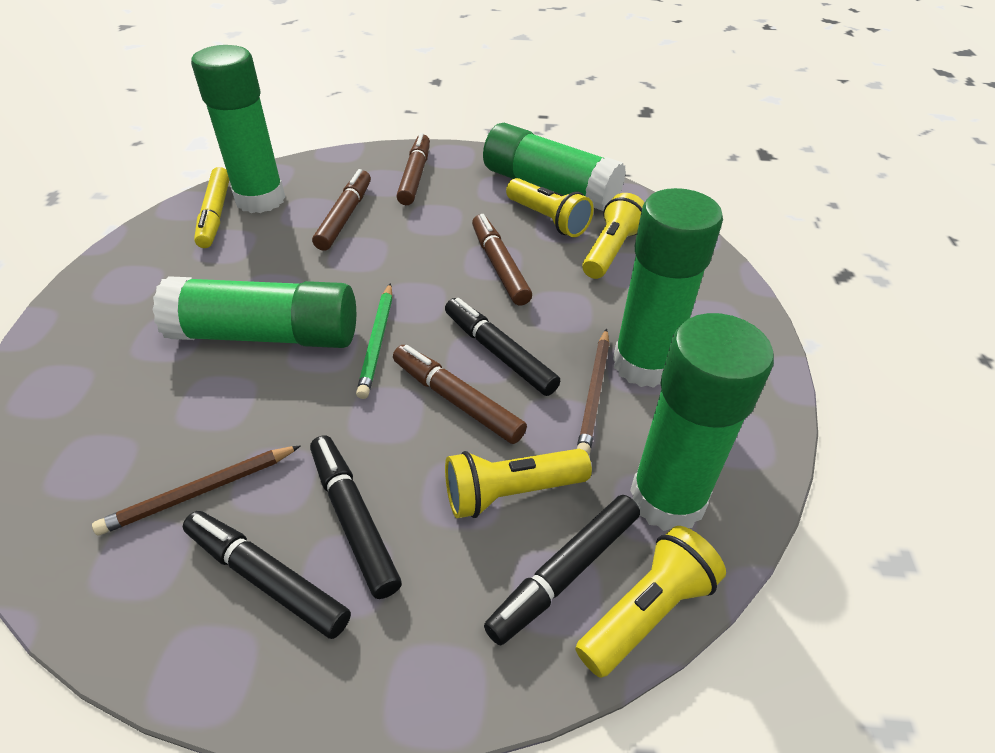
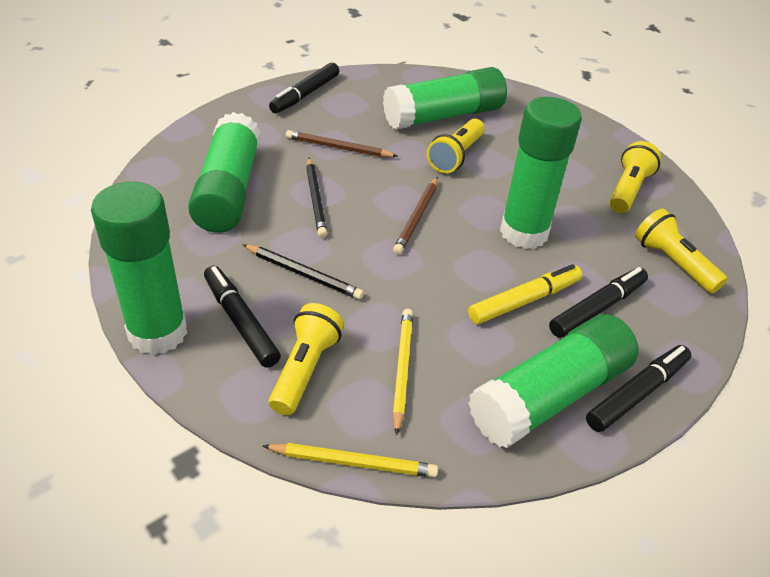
black pencil: none = 0 -> [242,244,364,299] [306,157,327,238] = 2
brown marker: [312,169,371,251] [393,345,527,444] [396,133,430,205] [472,214,532,306] = 4 -> none = 0
green pencil: [356,283,392,399] = 1 -> none = 0
yellow pencil: none = 0 -> [263,443,438,478] [392,309,413,436] = 2

